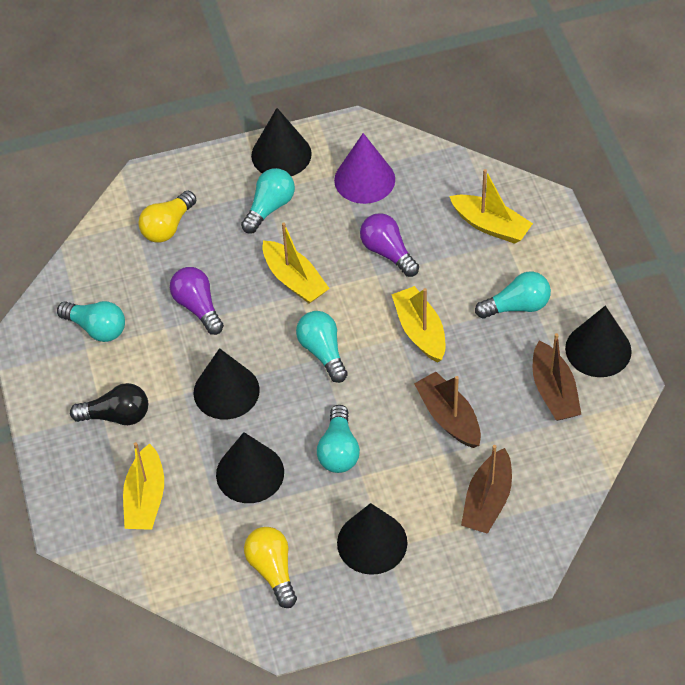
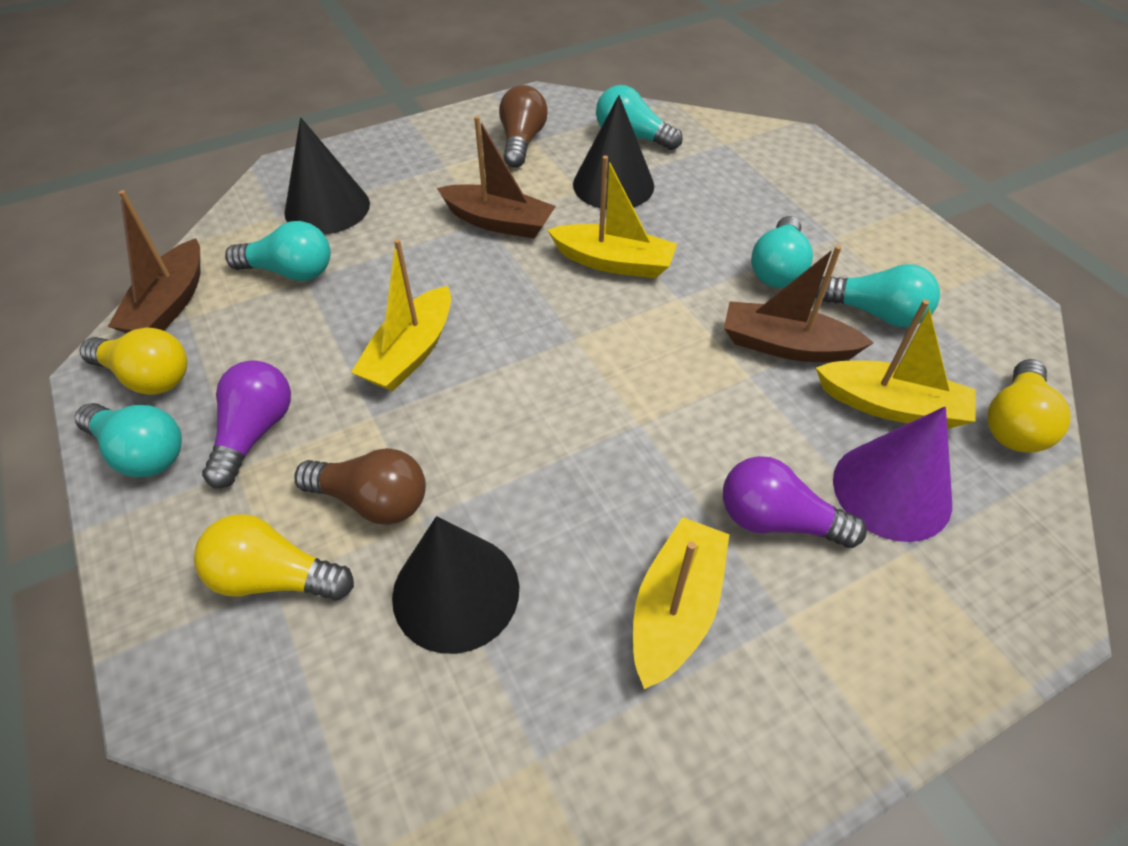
black cone: [193,348,260,419] [216,432,284,503] [251,108,312,176] [337,503,408,575] [565,306,632,377] = 5 -> [284,117,370,234] [392,516,519,654] [573,95,654,210] = 3
black light bulb: [70,383,148,425] = 1 -> none = 0
brown light bulb: none = 0 -> [294,448,426,525] [499,85,548,168] = 2
yellow light bulb: [138,191,196,243] [244,527,297,608] = 2 -> [80,327,187,395] [194,514,354,601] [987,359,1071,453] = 3

